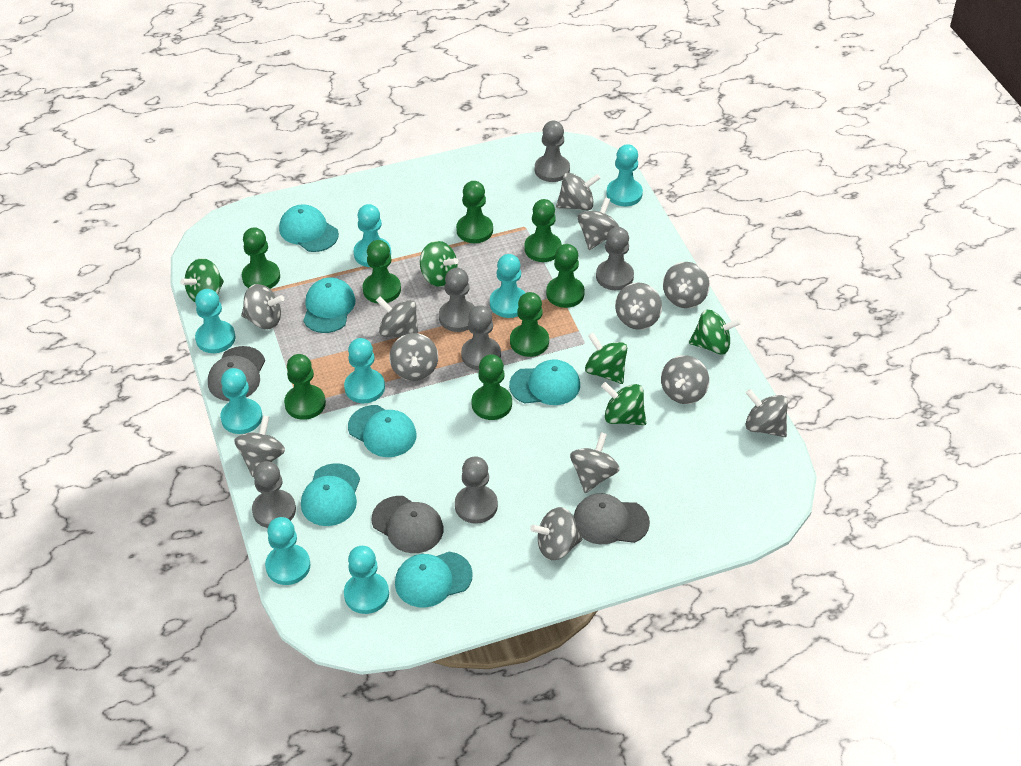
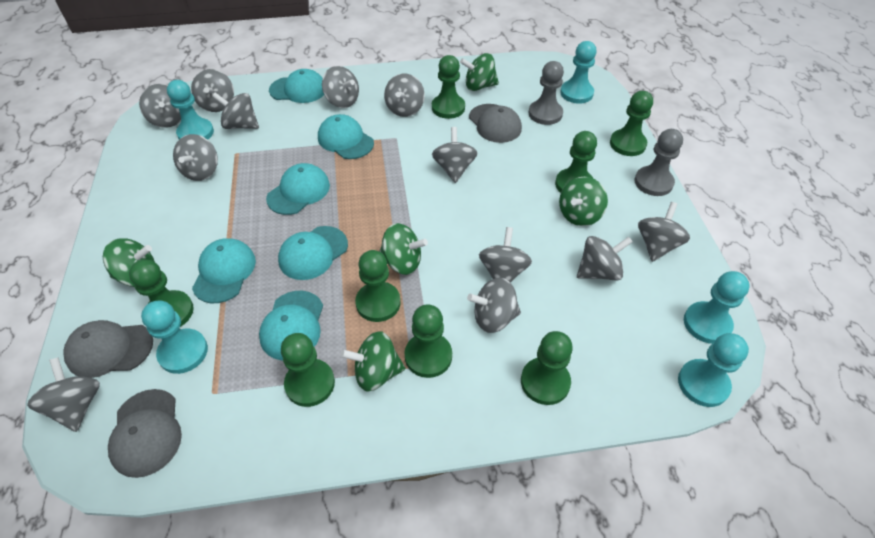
grey pawn: [252,461,296,528] [439,268,475,332] [455,456,498,524] [461,305,501,370] [535,121,570,182] [596,227,634,290] = 6 -> [529,61,564,125] [635,129,683,196] = 2
turquoise pawn: [195,289,236,353] [220,368,262,434] [265,517,311,585] [344,338,385,403] [344,546,389,614] [354,204,391,267] [490,254,525,318] [606,144,643,206] = 8 -> [141,301,208,374] [167,80,214,140] [560,41,597,104] [678,333,749,407] [684,271,750,344] = 5

